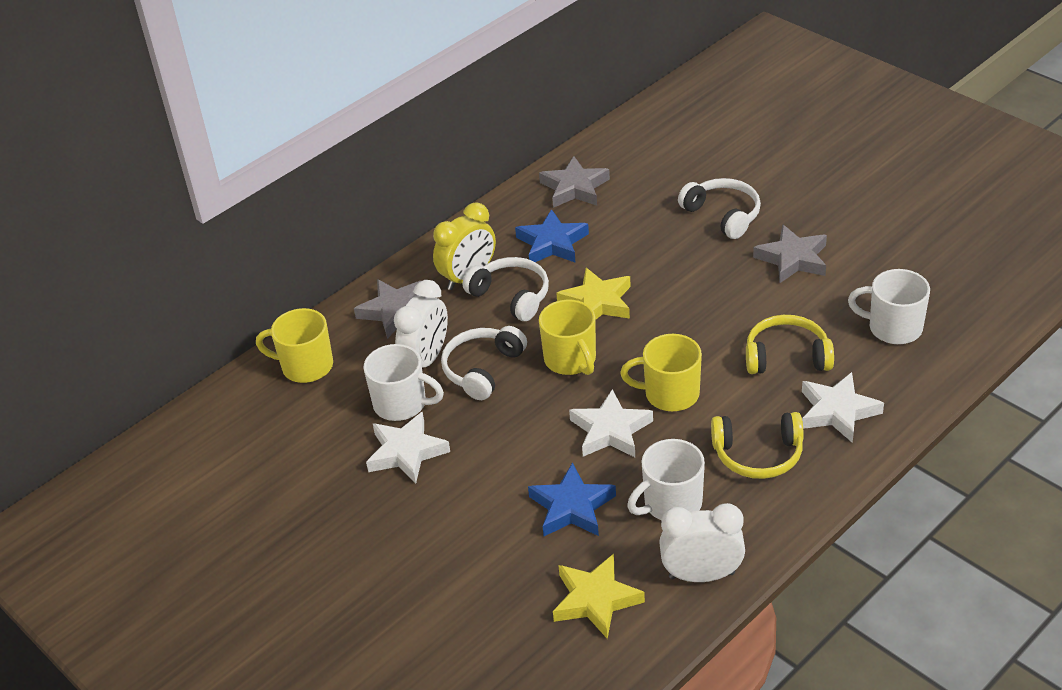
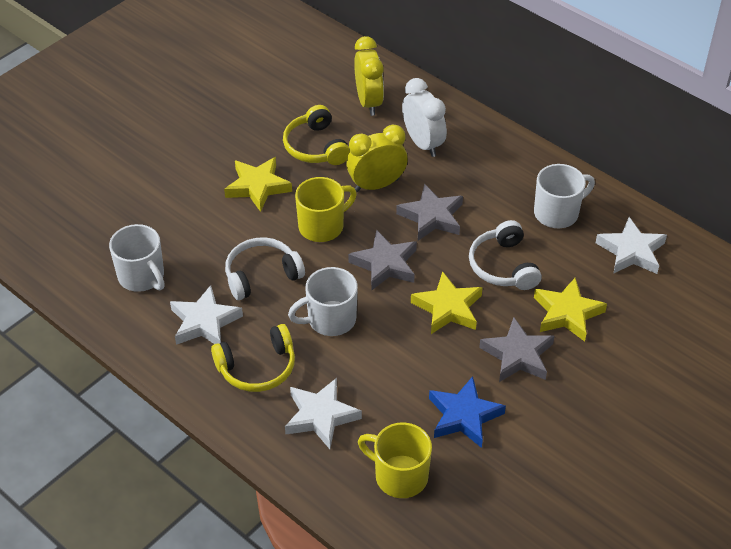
blue star: [515,209,589,263] [528,462,616,536] = 2 -> [429,376,506,448] = 1
white clock: [394,280,448,368] [659,503,745,582] = 2 -> [402,78,447,157] = 1
white headphones: [441,326,527,400] [463,257,549,321] [678,178,761,239] = 3 -> [225,237,305,300] [469,220,542,290] = 2
yellow clock: [433,202,496,290] = 1 -> [346,125,408,192] [354,36,384,116] = 2
yellow mug: [256,308,333,383] [539,300,596,375] [620,334,702,411] = 3 -> [295,177,357,242] [358,422,432,498] = 2
yellow star: [553,554,645,639] [556,268,631,320] = 2 -> [224,157,292,212] [411,271,483,334] [534,278,607,342] = 3

